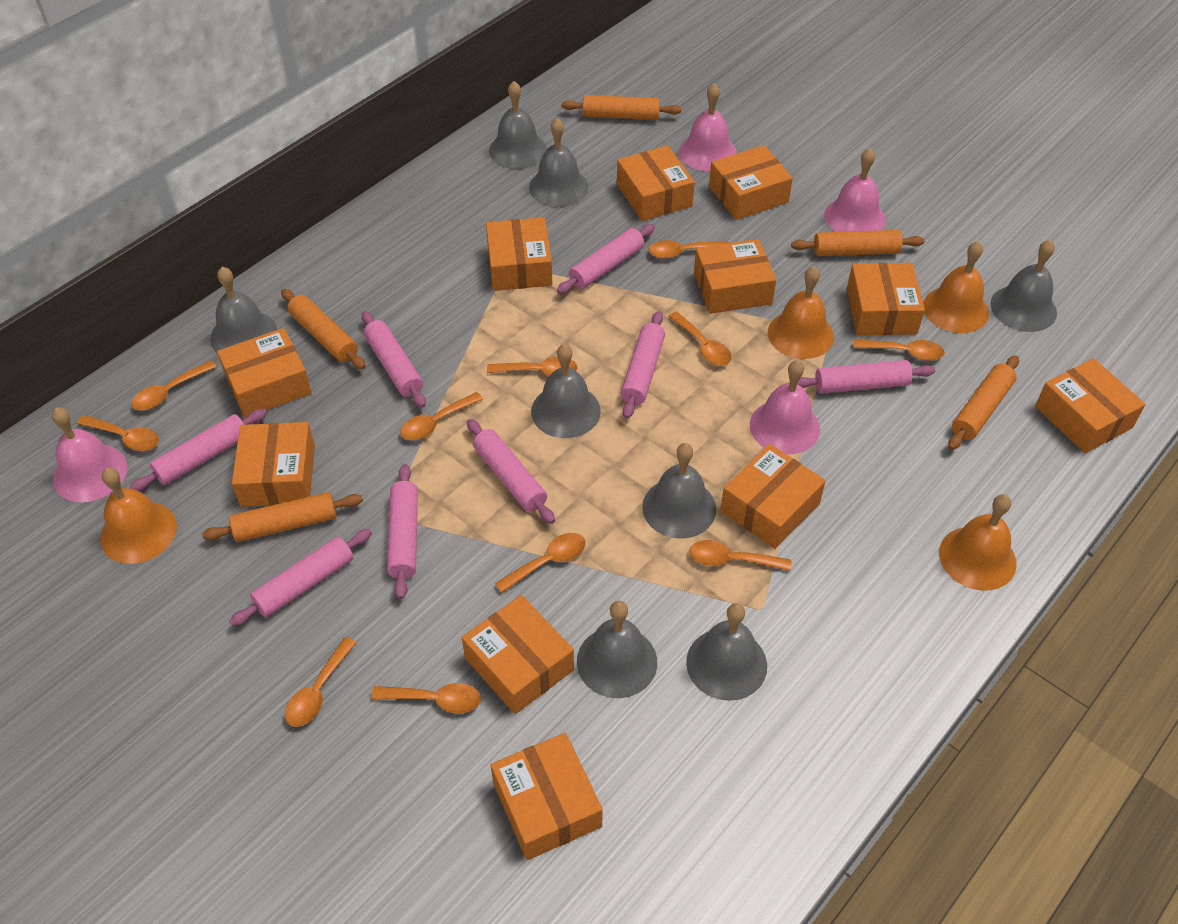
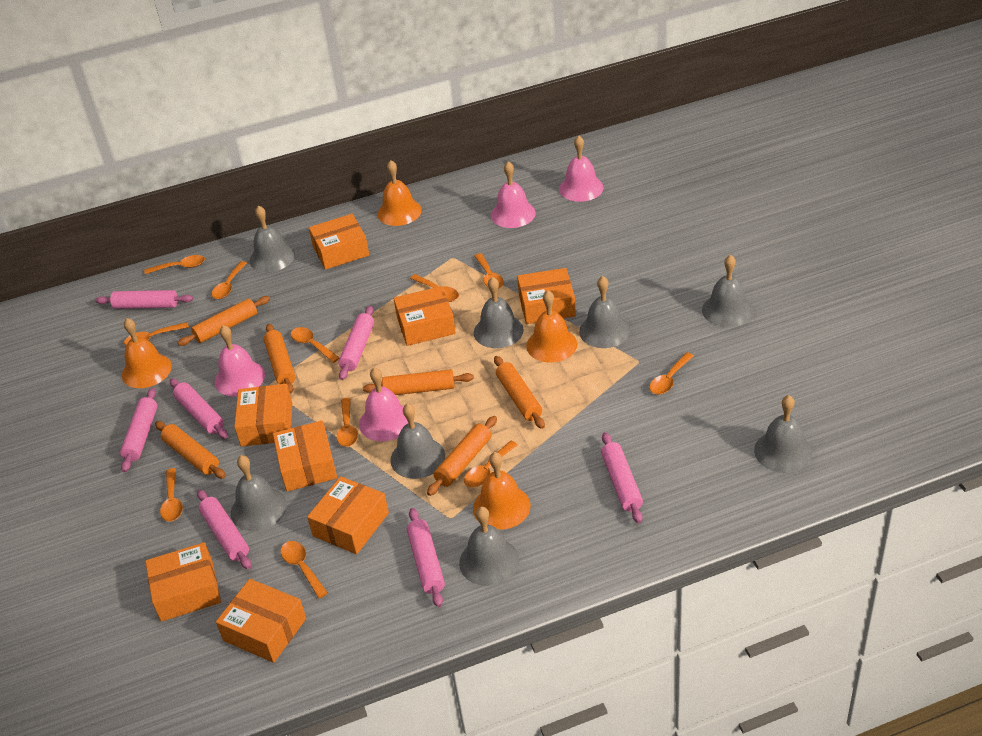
orange box: [217,328,312,418] [232,422,315,507] [462,595,574,714] [486,217,552,291] [491,733,603,860] [617,145,695,221] [694,239,776,314] [709,145,793,220] [721,444,826,549] [847,263,925,335] [1035,358,1146,453] = 11 -> [145,542,221,622] [216,579,306,663] [234,384,292,447] [273,421,337,491] [307,476,389,554] [309,214,369,270] [393,286,456,346] [517,268,576,324] = 8
orange rolling pin: [202,492,363,542] [281,289,366,369] [561,95,681,120] [791,230,925,256] [948,355,1019,450] = 5 -> [155,421,226,478] [178,296,270,346] [264,324,295,394] [363,369,474,395] [427,416,497,496] [494,356,545,429] = 6
pink rolling pin: [129,409,267,491] [229,529,372,626] [362,311,426,408] [387,464,418,599] [467,419,555,524] [557,224,655,294] [621,311,665,419] [797,360,935,394] = 8 -> [95,290,193,309] [120,388,157,472] [170,379,228,439] [197,490,251,569] [338,306,374,380] [407,508,445,607] [601,432,643,523] = 7

